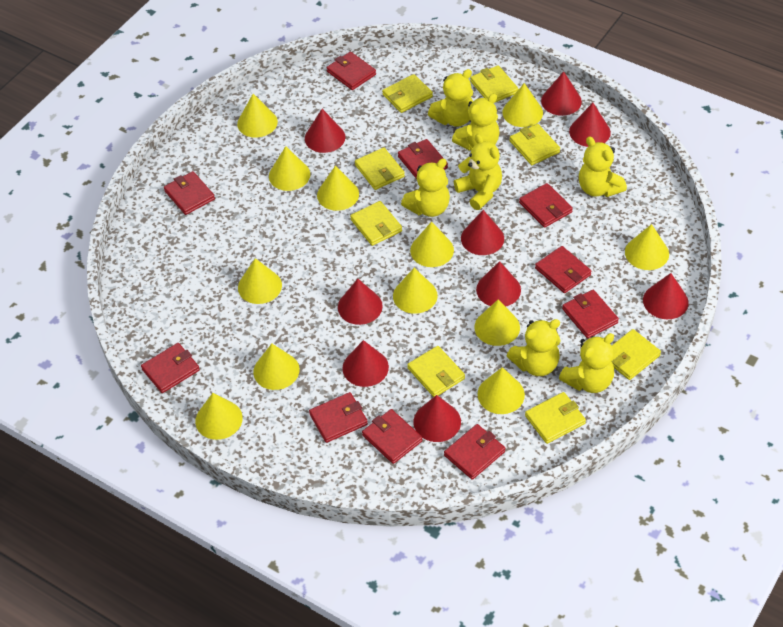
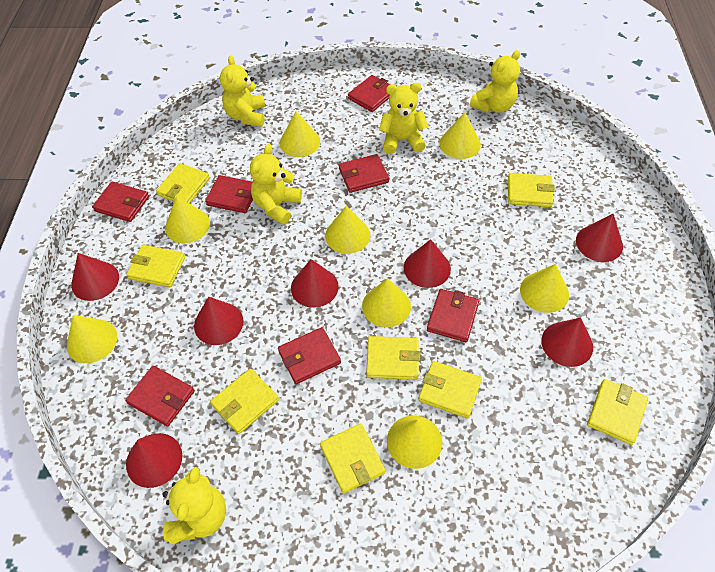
red cone: [305,109,346,153] [338,279,383,325] [342,340,389,387] [413,395,461,442] [461,210,504,255] [476,261,521,307] [541,71,582,116] [569,103,611,147] [643,273,689,319] = 9 -> [71,253,119,301] [126,433,182,488] [194,297,244,345] [291,259,339,308] [404,239,451,288] [541,317,593,367] [576,214,623,262] = 7
red wallet: [141,343,200,393] [164,171,215,215] [309,392,368,443] [327,52,376,90] [362,409,422,464] [398,139,448,179] [444,424,505,480] [519,183,573,228] [535,246,591,293] [562,290,619,339] = 10 -> [92,182,149,222] [125,366,195,427] [205,175,253,213] [278,327,341,384] [339,154,389,193] [348,75,390,112] [427,289,479,342] = 7
yellow cone: [195,393,243,440] [237,94,278,138] [238,258,282,304] [253,344,300,390] [269,146,310,191] [317,166,359,211] [393,268,438,314] [410,222,454,267] [474,299,520,346] [477,367,525,414] [503,83,543,127] [625,224,669,270] = 12 -> [67,315,117,363] [165,196,210,243] [280,111,320,157] [325,206,370,254] [362,278,411,327] [387,416,442,469] [439,112,481,159] [520,264,569,313] = 8
yellow teddy bear: [401,159,450,217] [428,69,473,127] [452,93,499,151] [454,134,502,210] [507,319,561,376] [559,333,614,393] [579,136,627,197] = 7 -> [162,467,226,544] [220,56,265,127] [250,144,302,225] [379,83,429,154] [470,50,520,113] = 5

